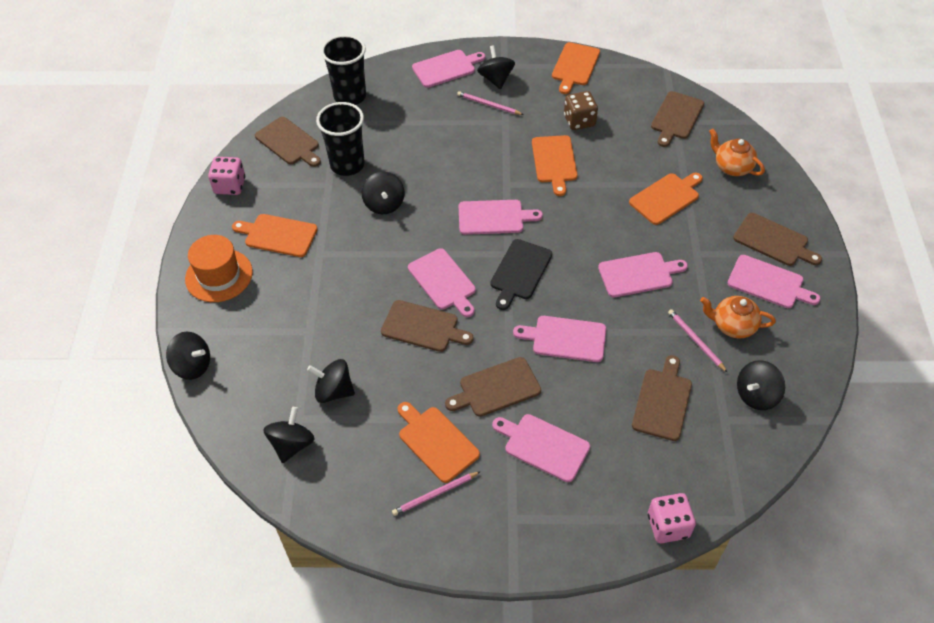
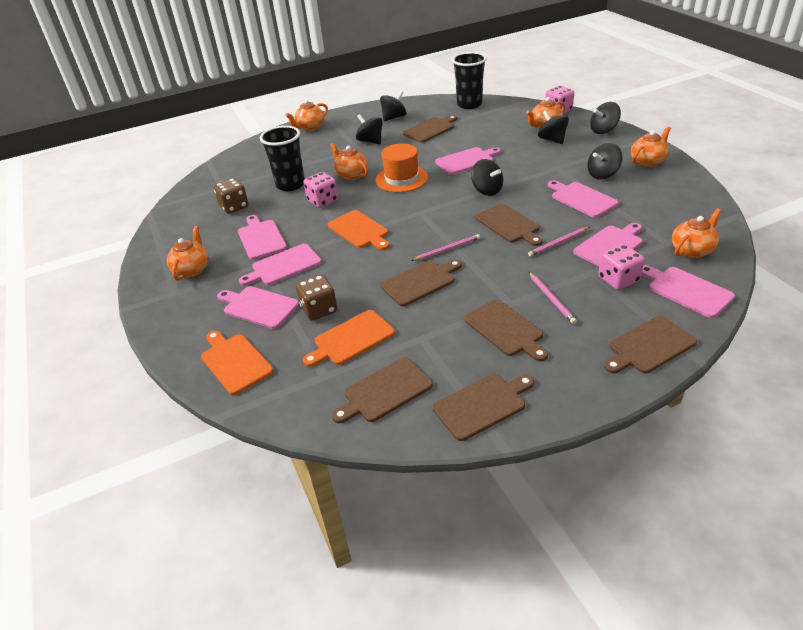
black cutting board: [490,239,552,310] = 1 -> none = 0
brown cutting board: [255,117,321,167] [381,300,473,352] [445,357,541,417] [632,355,692,441] [651,91,704,147] [733,213,822,266] = 6 -> [332,357,433,423] [380,259,462,306] [403,115,457,143] [432,374,534,441] [464,299,548,361] [475,203,543,246] [604,316,697,373] = 7
brown dice: [564,91,598,130] = 1 -> [214,178,249,214] [296,275,337,321] = 2
orange cutting board: [232,214,318,257] [398,402,480,483] [532,135,578,196] [552,42,600,94] [629,173,703,225] = 5 -> [201,331,274,395] [303,310,395,367] [328,210,390,250] = 3
orange teapot: [700,296,776,339] [709,129,765,176] = 2 -> [167,226,209,281] [285,100,328,131] [330,143,368,180] [526,97,565,129] [631,126,671,167] [672,208,722,258] = 6
pink dice: [208,157,245,195] [648,493,696,543] = 2 -> [303,172,338,208] [545,86,574,114] [598,244,645,290] = 3

